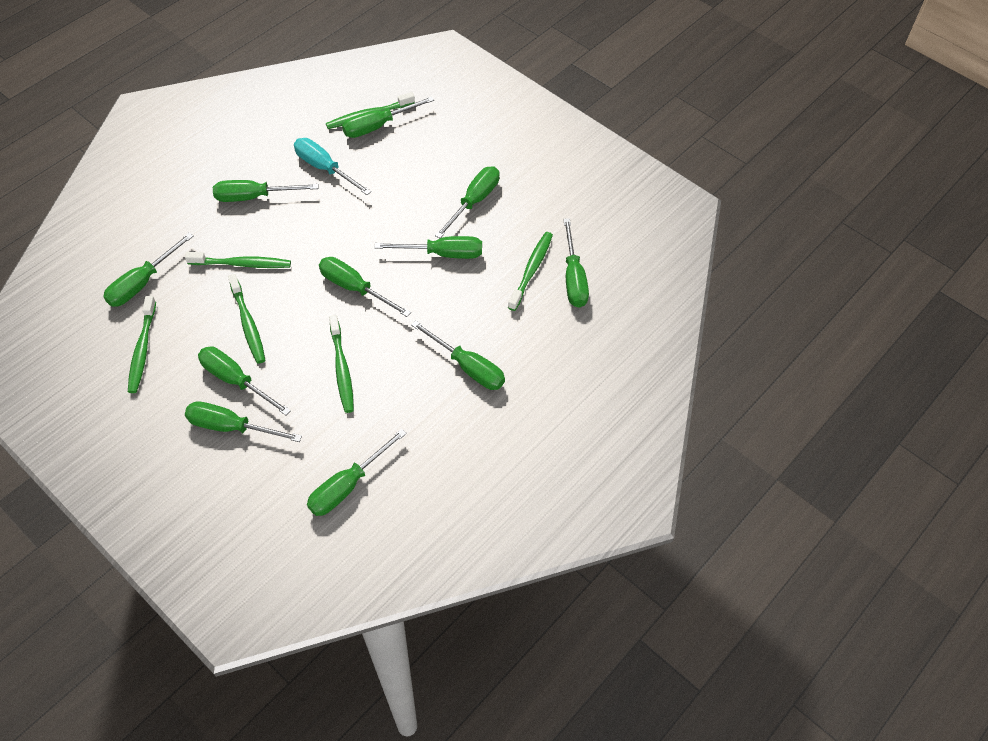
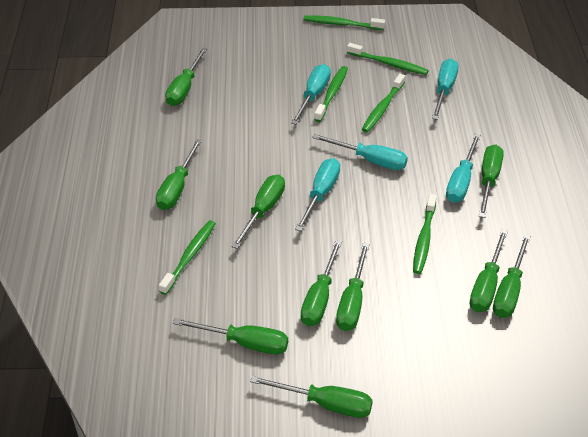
green screwdriver: [103,233,193,307] [185,401,302,442] [198,346,291,415] [213,180,318,202] [307,429,407,516] [319,257,411,317] [342,96,434,138] [374,236,482,259] [411,320,505,390] [435,166,500,238] [563,218,589,307] = 11 -> [156,139,202,210] [165,47,207,106] [173,318,288,355] [231,175,285,249] [250,376,373,418] [301,240,342,326] [336,243,370,331] [470,230,508,312] [479,144,504,218] [493,234,531,318] = 10
turquoise screwdriver: [294,138,371,195] = 1 -> [291,64,331,125] [295,158,340,231] [312,134,408,170] [432,59,459,120] [446,134,481,203] = 5

